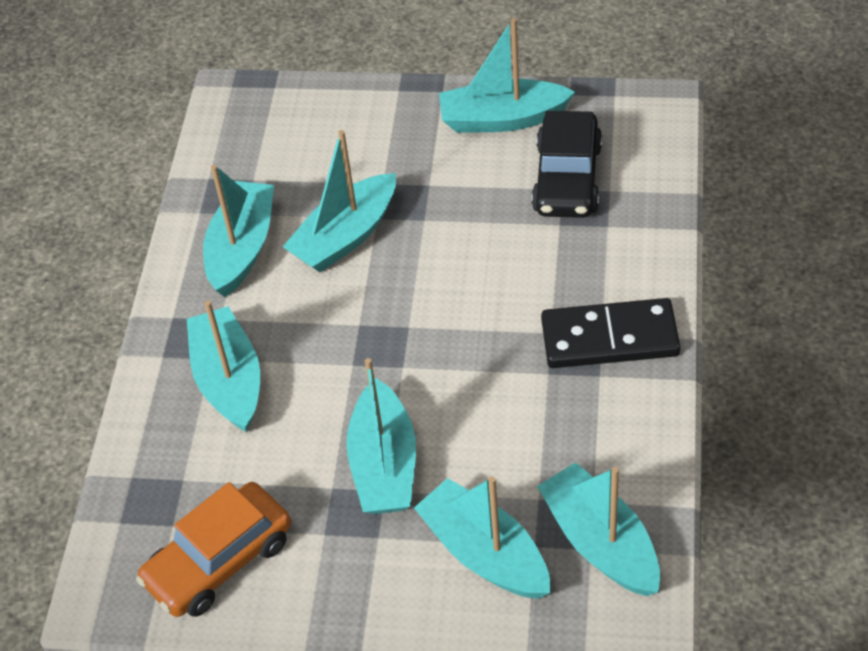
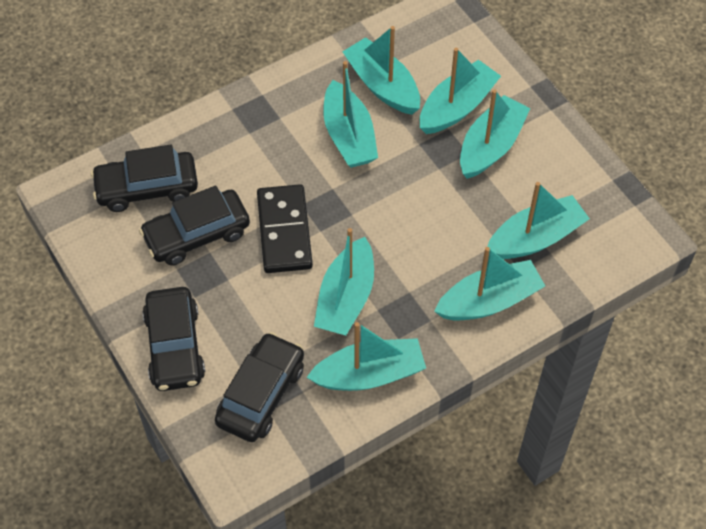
black car: [532,111,602,218] = 1 -> [91,145,198,212] [139,186,250,266] [143,287,205,391] [215,332,304,442] = 4
orange car: [136,482,291,617] = 1 -> none = 0
turquoise boat: [187,300,260,432] [203,165,274,297] [283,130,396,272] [346,358,416,514] [414,476,551,599] [439,18,575,133] [537,462,660,596] = 7 -> [306,322,426,391] [314,228,374,336] [323,61,378,168] [342,26,420,115] [420,48,501,134] [434,247,545,320] [460,89,530,179] [487,182,590,259] = 8

